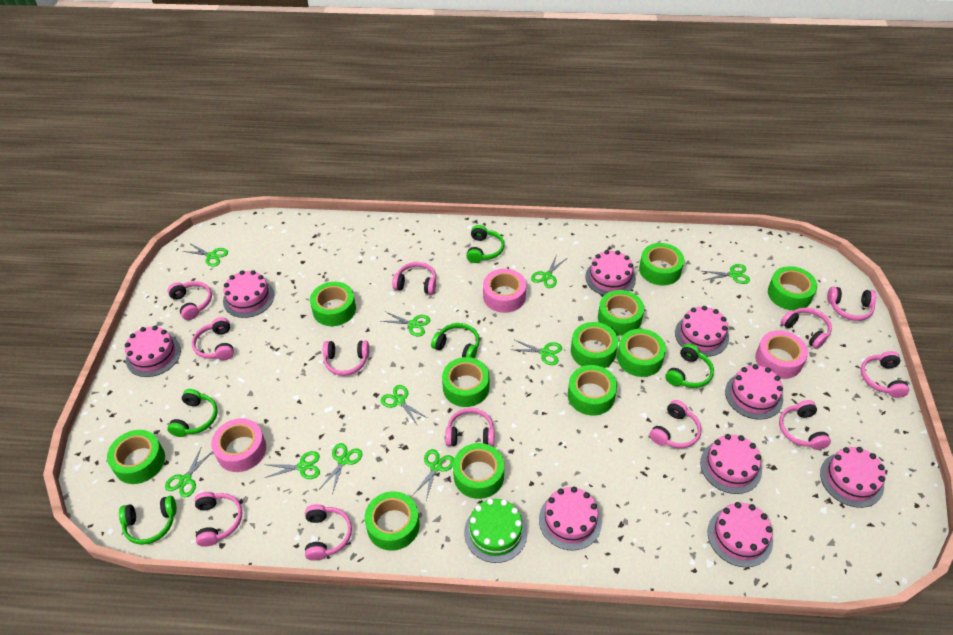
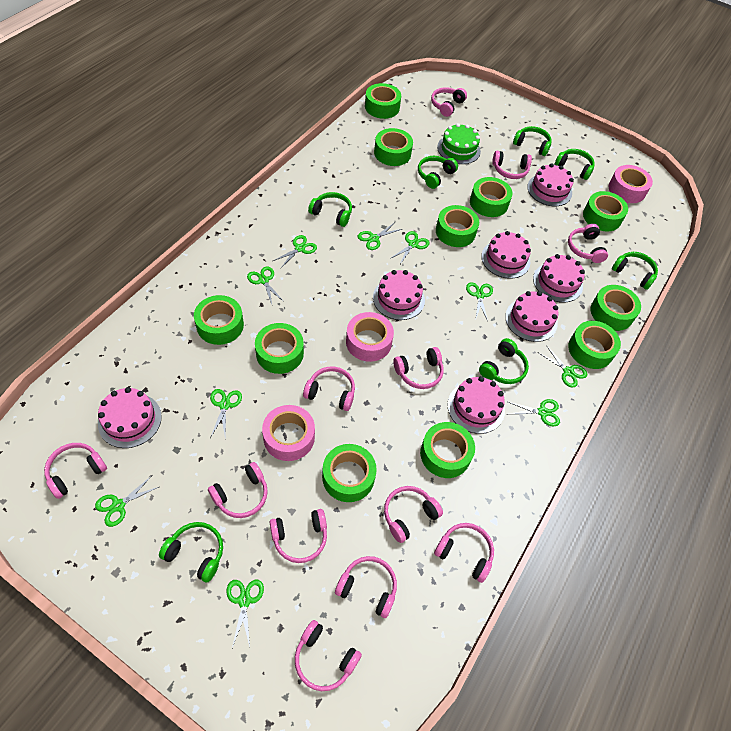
green headphones: [119,496,177,545] [167,389,218,437] [431,323,480,358] [467,225,504,263] [665,344,714,388] = 5 -> [159,522,223,583] [308,192,352,227] [418,156,458,189] [479,338,529,384] [513,126,552,156] [555,149,595,180] [612,252,658,290] = 7
pink cake: [125,326,181,377] [223,270,274,318] [539,487,602,550] [585,250,636,295] [675,306,729,357] [700,434,762,494] [707,502,773,567] [725,364,783,420] [820,447,886,508] = 9 -> [98,387,162,448] [373,270,425,320] [447,376,505,434] [481,231,531,279] [505,291,558,342] [527,164,574,206] [533,254,585,303] = 7

